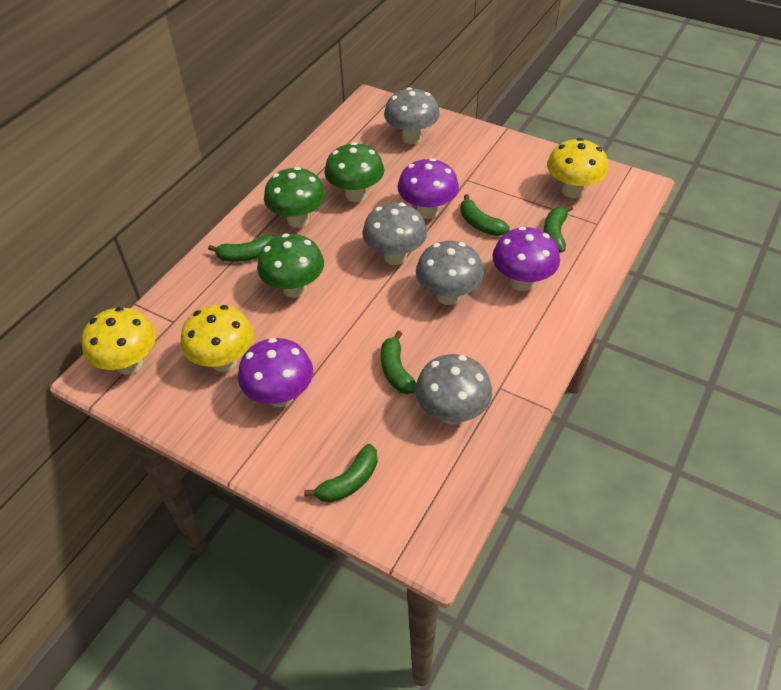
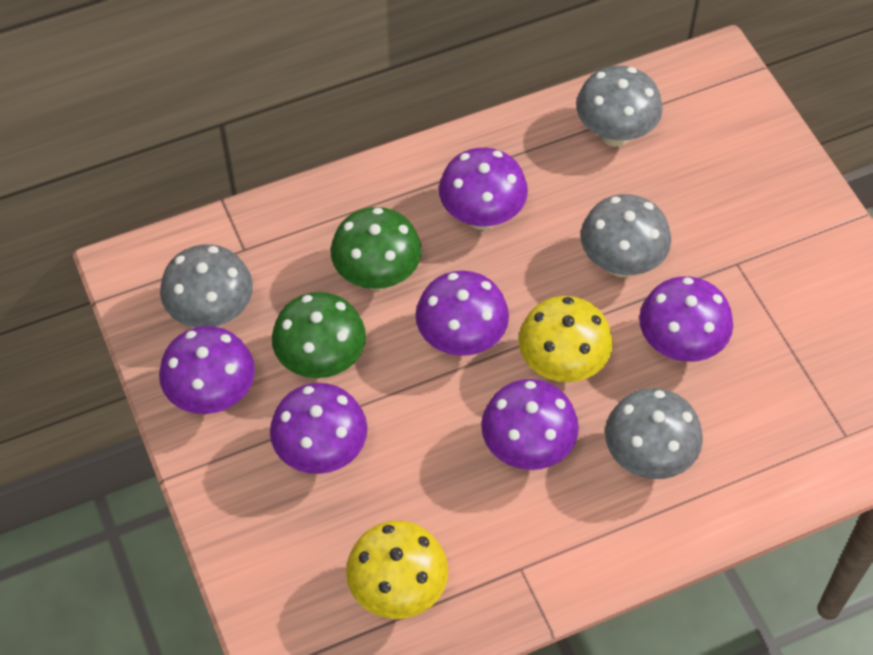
green banana: [208,235,276,262] [304,444,378,503] [381,331,416,394] [460,194,510,236] [543,205,573,252] = 5 -> none = 0
green mushroom: [257,233,324,298] [264,167,326,228] [324,142,384,202] = 3 -> [272,292,366,378] [330,207,422,290] = 2
purple mushroom: [238,338,313,407] [397,158,459,219] [492,227,560,291] = 3 -> [159,326,255,414] [270,383,367,474] [416,271,509,356] [439,148,528,230] [481,379,579,470] [639,276,733,362] = 6
yellow mushroom: [82,307,156,375] [181,305,254,372] [547,138,608,198] = 3 -> [346,521,448,619] [518,296,613,382] = 2

